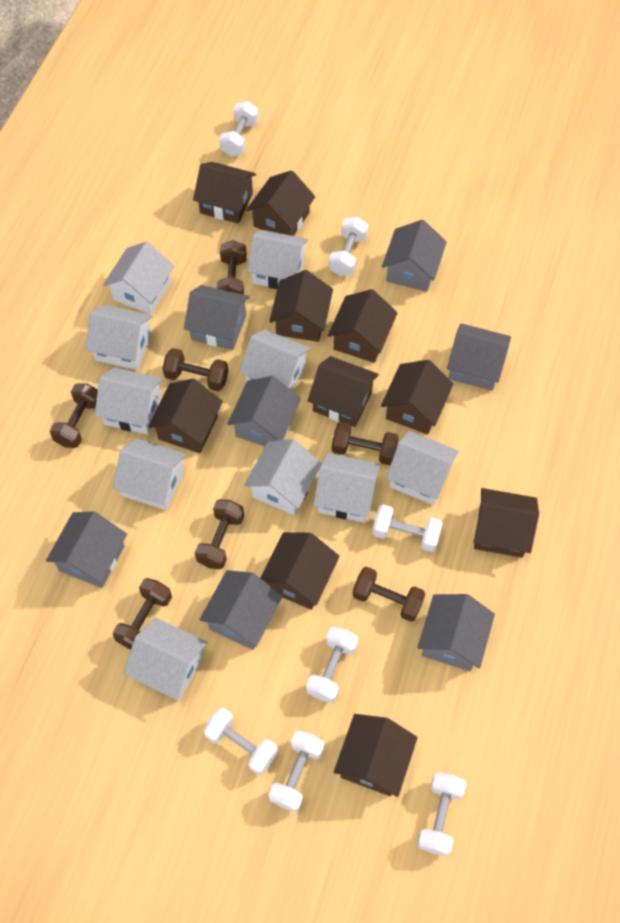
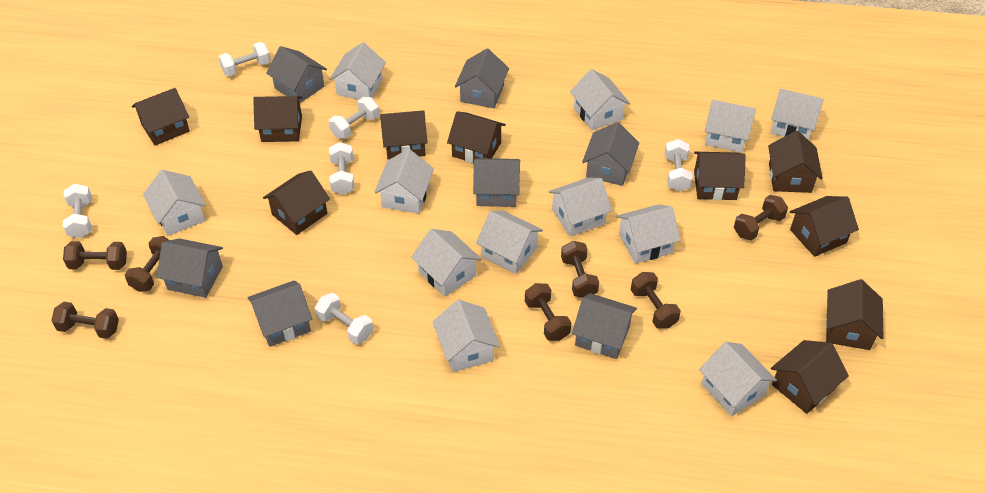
white dumbbell: [203,707,278,775] [219,101,259,157] [269,730,325,812] [306,627,359,703] [329,217,368,276] [372,504,443,552] [417,772,466,856] = 7 -> [63,184,92,238] [218,42,271,76] [315,293,373,345] [329,97,379,139] [329,142,354,195] [665,139,693,192] = 6
white house: [85,305,153,370] [95,367,163,435] [103,241,174,314] [113,438,187,510] [124,618,207,700] [239,329,311,390] [244,439,322,515] [247,230,309,289] [313,453,381,523] [386,431,459,505] = 10 -> [143,170,206,236] [329,42,386,100] [375,149,434,214] [411,229,482,297] [433,300,500,372] [476,211,543,274] [548,178,612,236] [570,69,630,130] [617,204,681,264] [699,342,777,416] [705,100,756,153] [771,89,824,140] = 12

